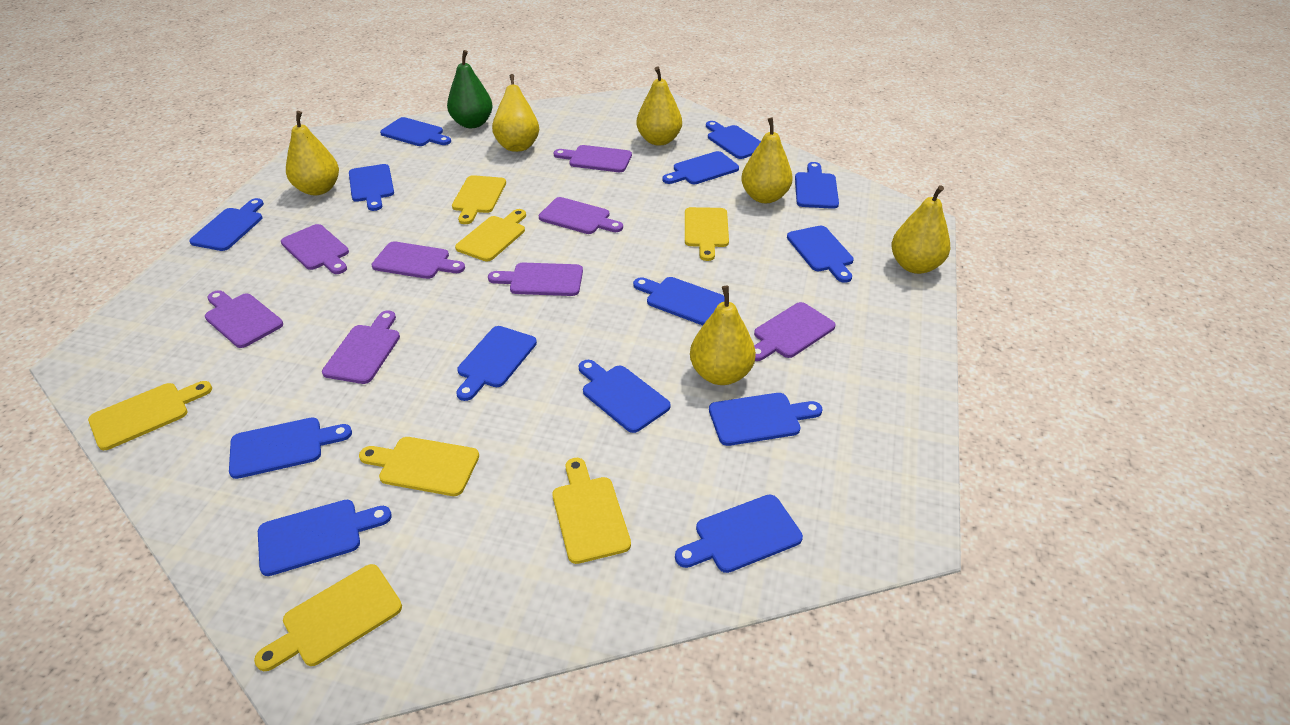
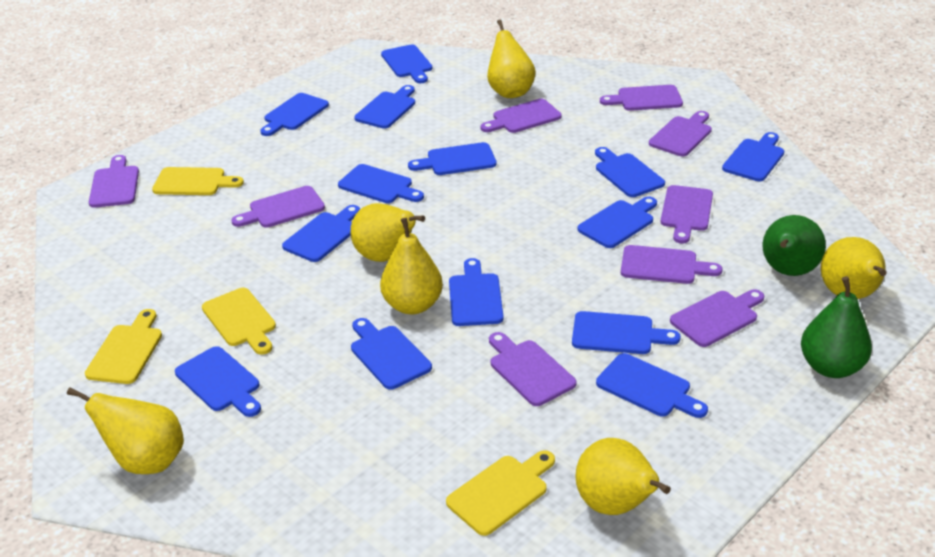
green pear: [447,50,493,128] = 1 -> [763,215,826,276] [801,276,872,378] = 2
purple cutting board: [205,290,283,348] [281,224,349,274] [322,311,400,384] [371,241,465,279] [488,263,583,296] [539,197,623,234] [554,145,632,172] [754,302,836,361] = 8 -> [89,155,139,208] [231,186,325,228] [481,99,562,133] [489,332,576,406] [600,85,683,111] [621,245,723,284] [649,111,712,156] [661,185,713,243] [670,289,764,347] = 9
yellow cutting board: [88,381,212,450] [254,564,402,671] [359,437,479,496] [452,175,506,224] [455,209,526,261] [552,458,631,564] [685,207,729,261] = 7 -> [85,309,162,384] [152,167,244,195] [202,288,276,355] [446,450,555,536] = 4

